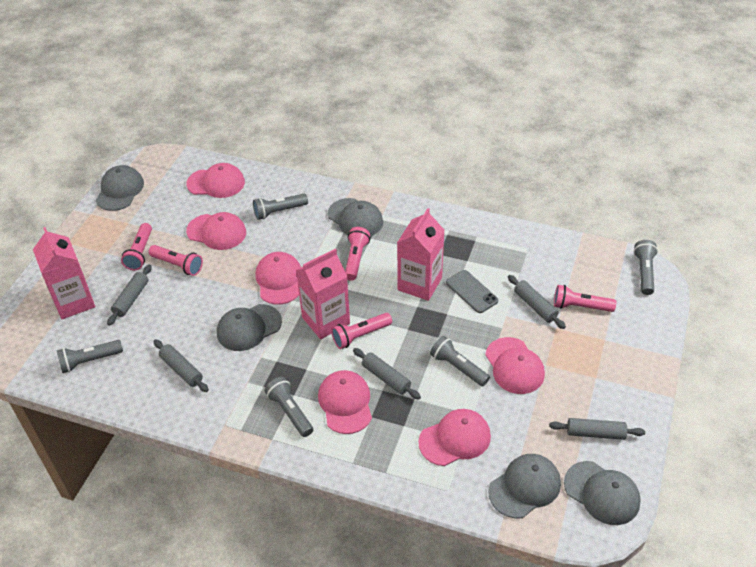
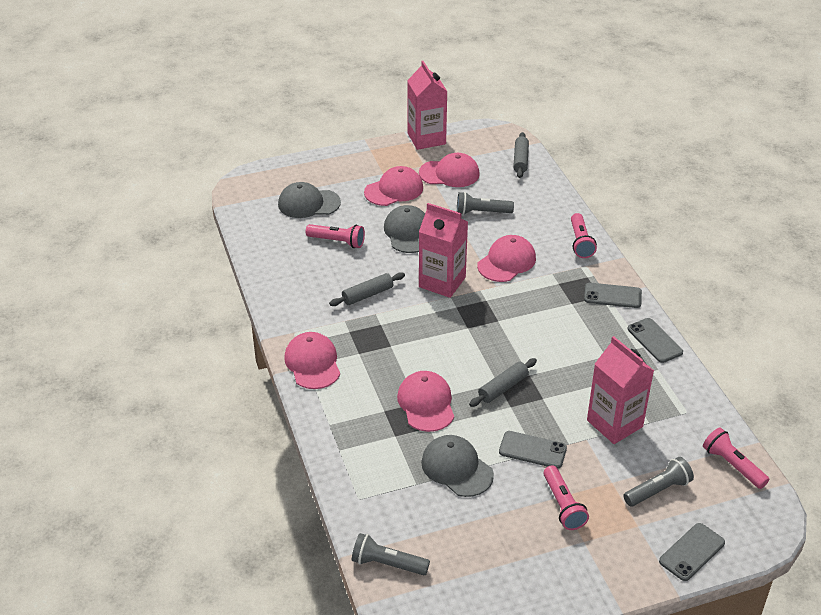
grey cap: [96,165,144,211] [217,304,282,351] [328,198,383,236] [488,454,561,519] [564,461,641,525] = 5 -> [278,182,341,218] [384,205,425,253] [421,435,494,497] = 3
grey flashlight: [57,340,123,373] [253,194,308,220] [264,377,313,437] [430,336,490,386] [634,240,658,295] = 5 -> [352,533,430,575] [457,192,514,215] [623,457,694,507] = 3
grey phone: [446,270,498,313] = 1 -> [499,431,567,468] [584,283,642,308] [628,318,683,363] [659,523,725,581] = 4
grey rolling pin: [107,265,152,326] [153,339,209,392] [353,348,421,400] [508,275,566,329] [549,418,645,440] = 5 -> [329,272,405,306] [469,358,537,407] [513,132,529,178] = 3
pink cap: [186,163,245,198] [186,212,246,250] [255,252,301,305] [318,370,372,434] [418,409,491,466] [485,337,545,394] = 6 -> [284,332,340,389] [364,166,423,206] [397,371,454,432] [419,153,480,187] [477,235,536,282] = 5
pink flashlight: [121,223,152,270] [149,245,203,276] [331,313,392,349] [345,227,370,281] [554,285,616,312] = 5 -> [306,224,365,248] [543,466,589,530] [571,213,597,258] [703,428,769,489] = 4

